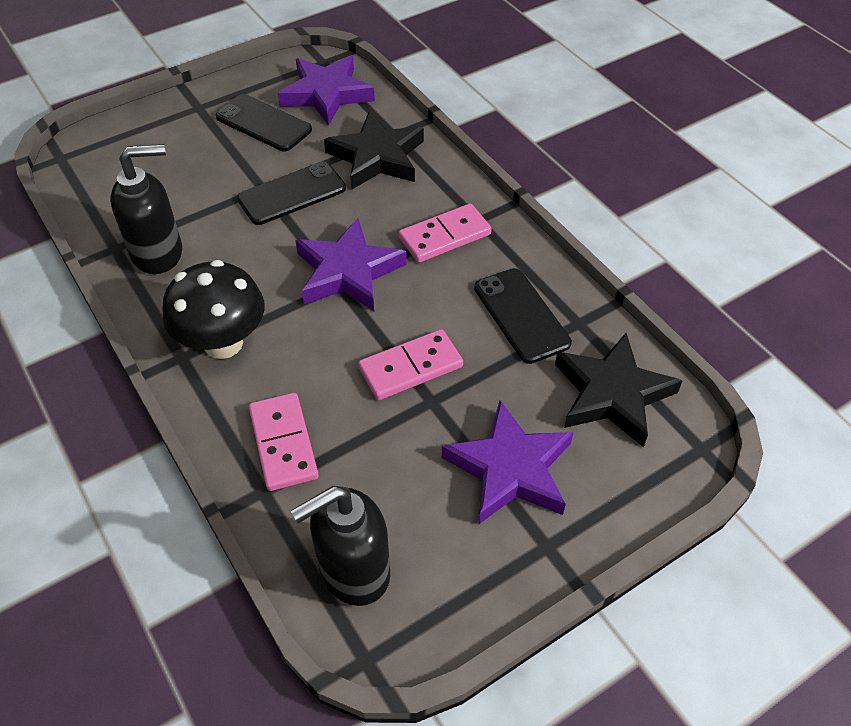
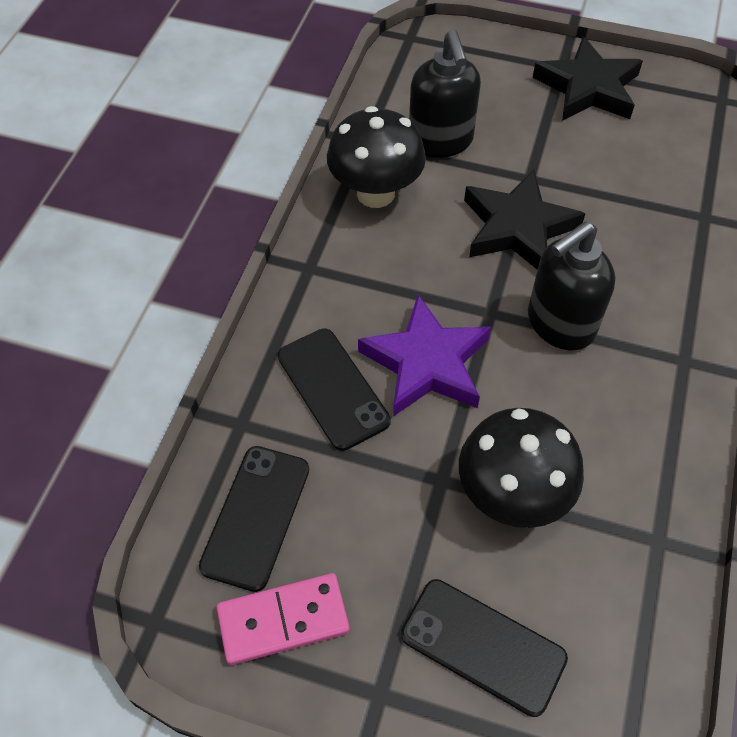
black mushroom: [162,260,265,359] = 1 -> [327,106,426,208] [459,408,584,528] = 2
pink domino: [249,393,319,491] [358,329,463,400] [399,203,492,263] = 3 -> [216,573,350,665] = 1
purple star: [278,55,375,125] [295,218,407,311] [442,400,574,524] = 3 -> [358,295,491,416] = 1

